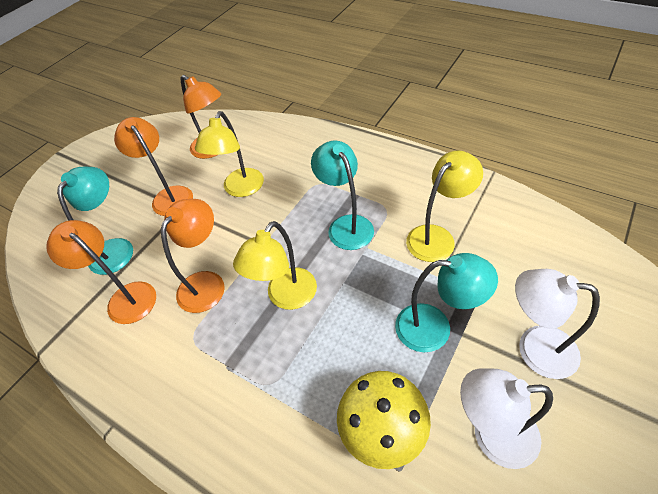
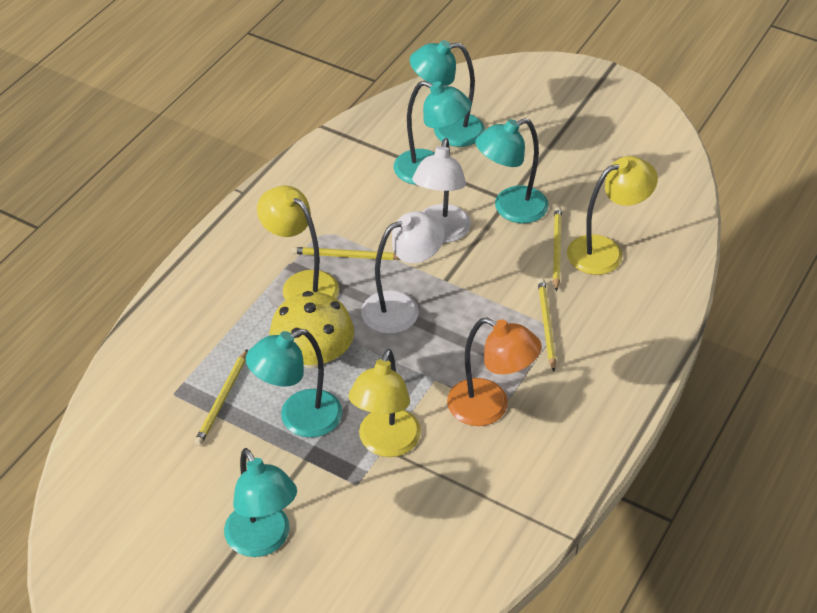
orange lamp: [46,220,156,324] [114,117,193,216] [161,199,225,313] [181,75,221,159] = 4 -> [447,318,542,426] = 1
turquoise lamp: [57,167,133,275] [311,140,374,250] [395,253,498,352] = 3 -> [224,448,297,557] [246,329,342,438] [394,81,472,185] [410,40,485,147] [476,118,549,223] = 5
yellow pencil: none = 0 -> [194,349,248,446] [292,247,399,260] [538,279,556,372] [553,207,562,291] = 4

